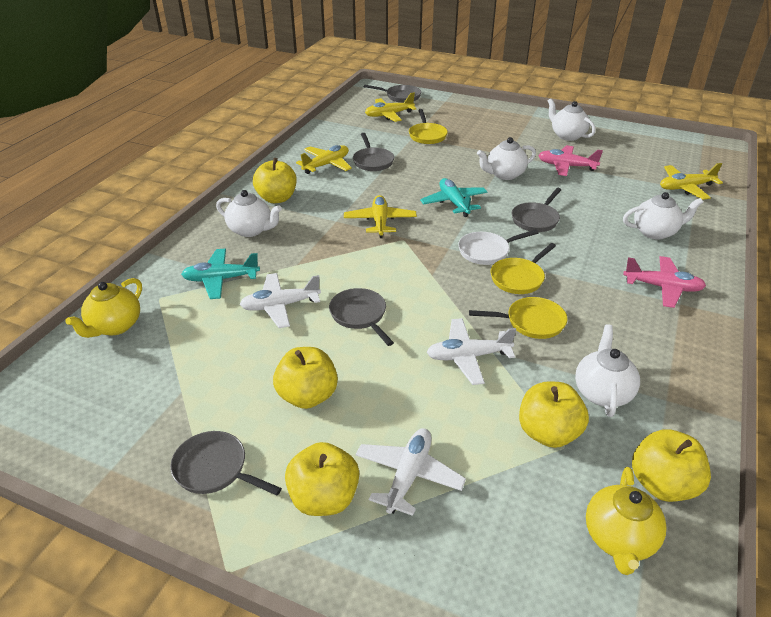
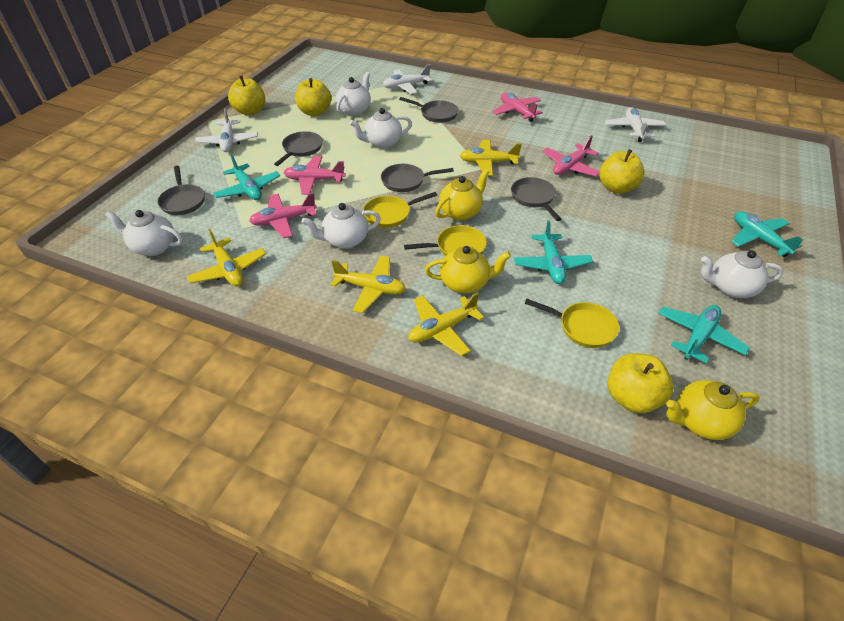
pink plane: [538,145,603,176] [623,256,706,308] = 2 -> [249,193,317,238] [284,156,346,195] [492,92,543,122] [542,135,600,176] = 4
turquoise plane: [181,249,260,299] [420,178,487,217] = 2 -> [213,154,280,200] [514,220,593,284] [658,305,750,363] [731,211,803,257] = 4
white pan: [458,230,539,265] = 1 -> none = 0
yellow apple: [253,158,297,203] [273,347,338,409] [285,442,359,516] [519,382,589,448] [632,429,711,502] = 5 -> [228,76,265,115] [295,78,331,116] [599,149,645,194] [607,353,673,413] = 4
yellow teapot: [66,278,142,338] [586,467,666,575] = 2 -> [425,246,511,293] [435,169,489,221] [666,380,760,440] = 3

